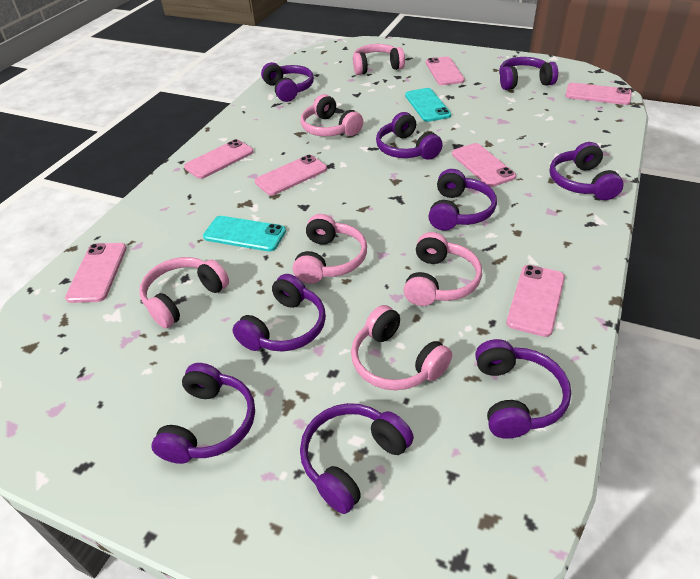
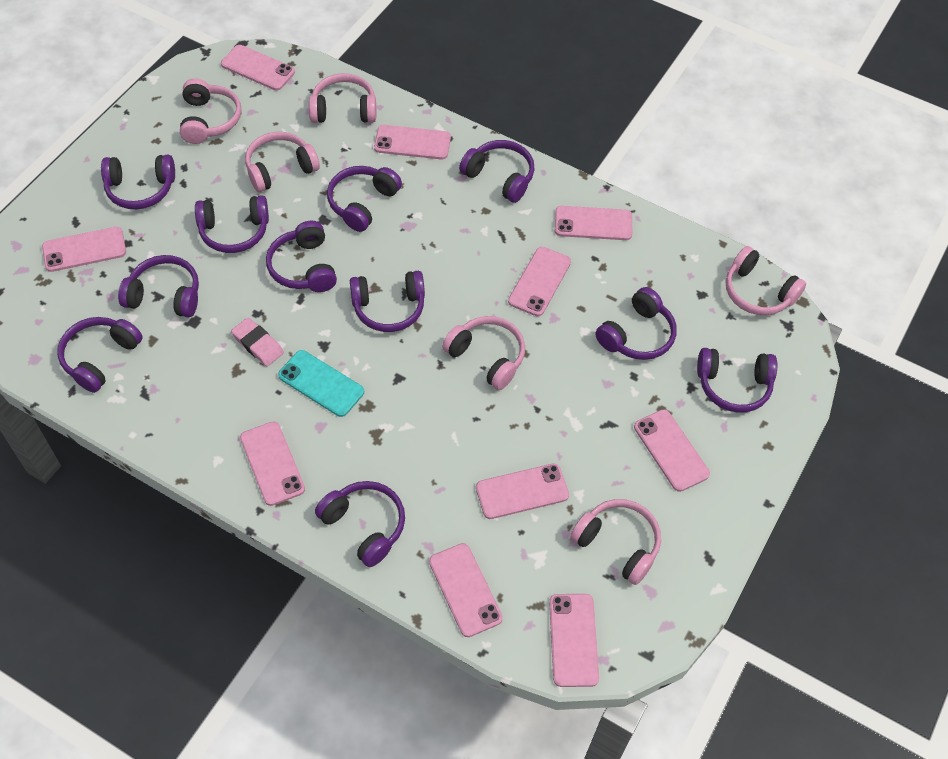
pink eraser: none = 0 -> [231,317,284,366] = 1
pink phone: [65,243,127,303] [184,139,254,179] [255,155,327,196] [426,57,465,85] [452,143,516,187] [506,265,565,337] [565,83,632,105] = 7 -> [42,227,126,272] [221,45,295,90] [240,421,305,506] [374,125,451,160] [429,543,503,637] [476,463,569,519] [508,247,571,316] [549,594,599,687] [555,206,632,240] [634,409,710,492] = 10
purple headphones: [151,363,255,464] [232,274,326,352] [261,62,314,102] [300,403,414,514] [376,112,443,160] [428,169,497,230] [475,339,571,439] [499,57,558,90] [549,142,624,200] = 9 -> [57,317,143,393] [101,155,175,209] [118,255,199,317] [195,195,269,253] [266,221,337,292] [315,481,405,567] [327,166,402,232] [350,271,425,332] [459,140,535,203] [595,287,677,360] [697,348,777,413] = 11
turquoise phone: [203,216,286,252] [405,88,451,122] = 2 -> [278,350,364,417] = 1

